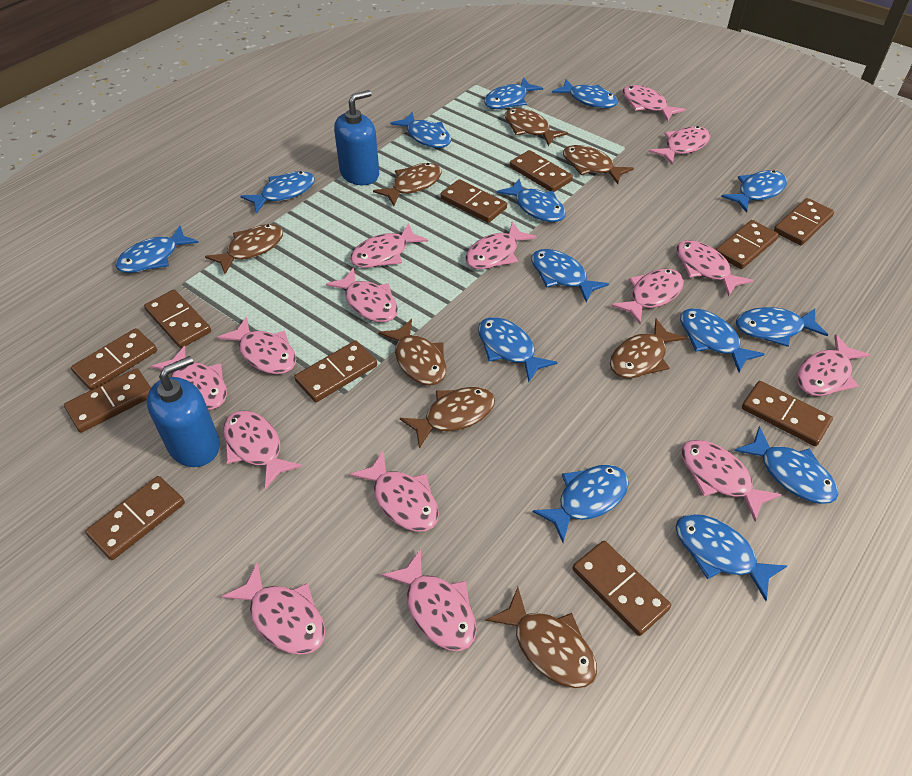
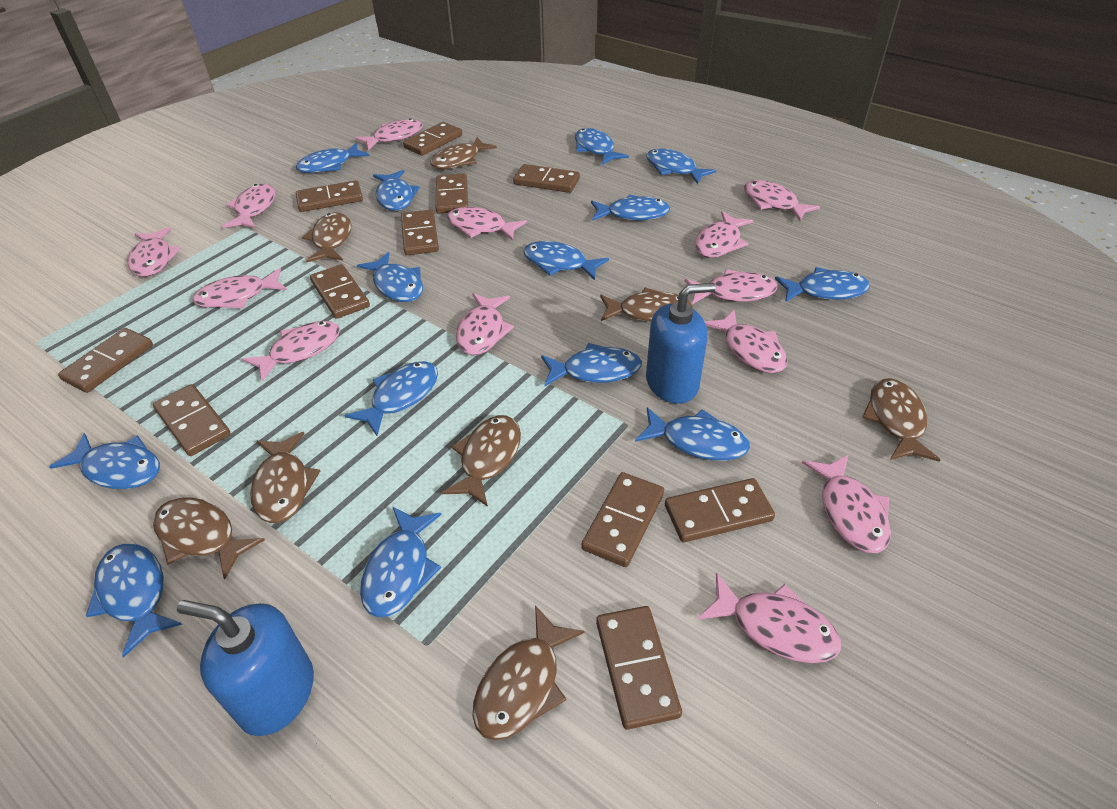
pink fish: [151,346,227,410] [217,317,296,374] [222,562,325,655] [223,411,302,490] [326,268,398,322] [350,223,428,268] [350,451,439,532] [382,549,477,651] [465,222,537,269] [611,269,684,324] [622,85,686,122] [649,126,710,165] [676,240,753,297] [681,440,781,522] [797,334,870,396] = 15 -> [128,227,181,277] [192,268,287,308] [222,184,275,228] [242,321,340,382] [355,118,423,150] [447,207,527,241] [456,293,514,355] [685,269,778,304] [695,211,753,258] [698,572,841,663] [704,310,788,373] [744,180,820,221] [802,454,891,553] = 13

